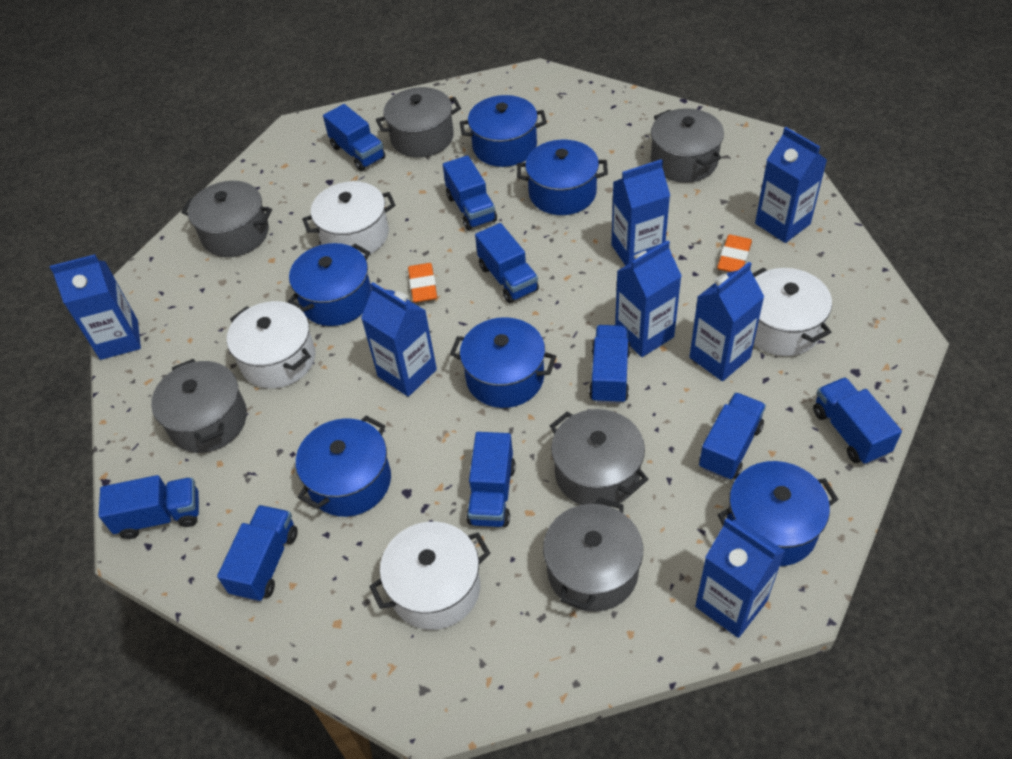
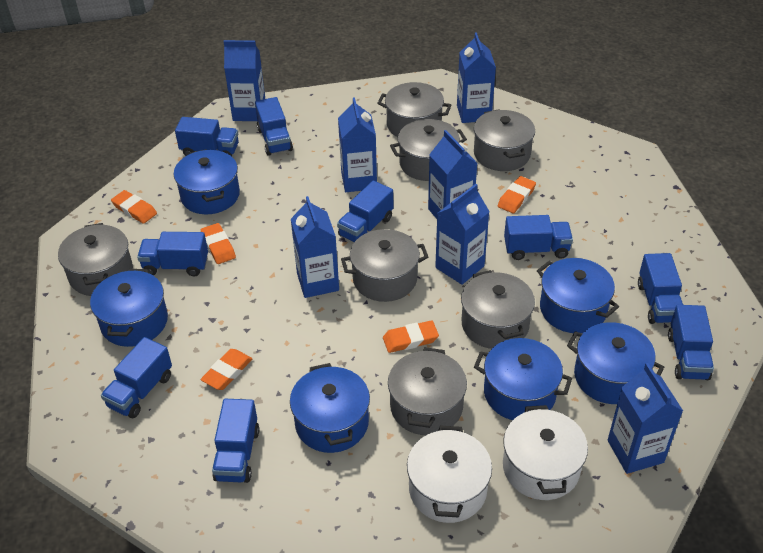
grey pot: [151,359,247,453] [181,181,272,257] [376,87,461,158] [543,498,643,612] [550,409,648,507] [651,108,724,183] = 6 -> [58,223,133,296] [341,229,428,302] [377,82,451,137] [388,347,467,435] [390,119,467,181] [461,270,535,349] [474,110,535,171] = 7
orange eraser: [408,263,437,303] [717,235,752,272] = 2 -> [111,190,157,224] [201,223,236,264] [201,349,252,390] [383,320,439,353] [498,176,536,213] = 5
white pot: [227,301,315,389] [302,181,396,256] [369,522,490,630] [752,268,832,356] = 4 -> [407,426,492,523] [503,405,588,500] = 2

